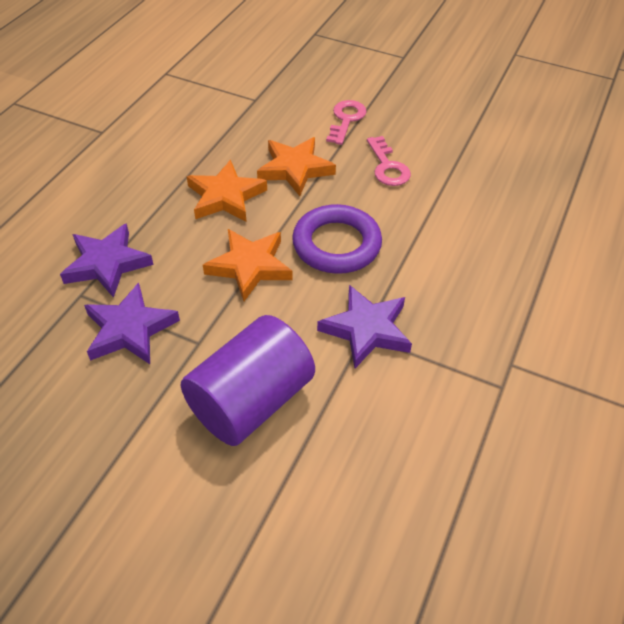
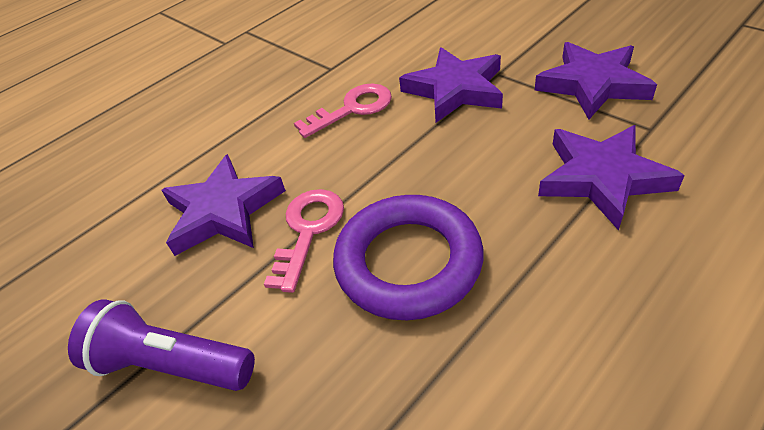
orange star: [187,160,267,222] [203,229,293,301] [257,137,336,196] = 3 -> none = 0
purple cylinder: [181,315,315,446] = 1 -> none = 0
purple flashlight: none = 0 -> [68,299,255,391] = 1
purple star: [60,223,154,298] [84,283,180,364] [317,285,412,368] = 3 -> [161,154,286,256] [399,47,503,123] [535,42,657,119] [538,125,685,231] = 4

